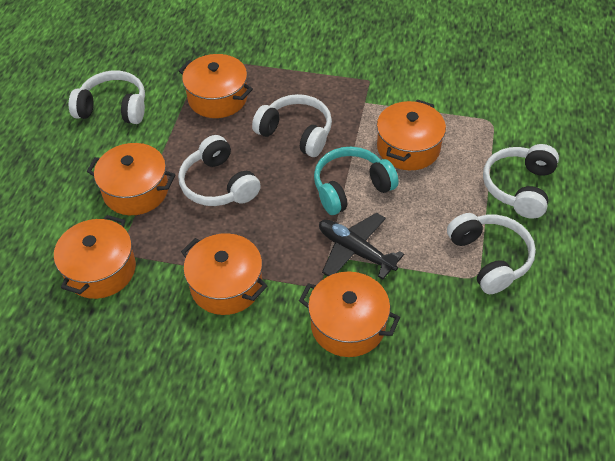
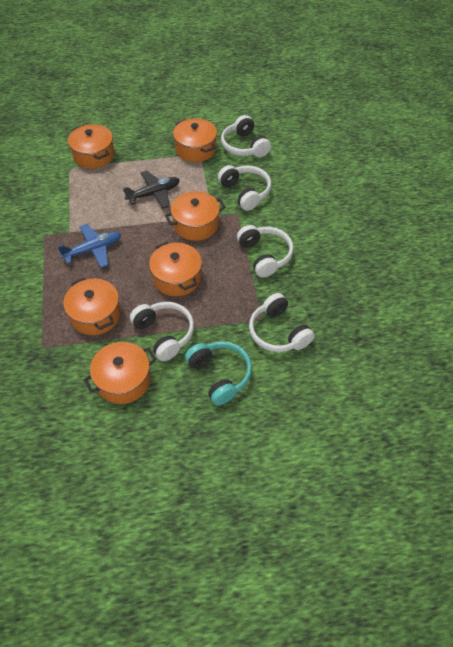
blue plane: none = 0 -> [57,224,121,268] = 1

